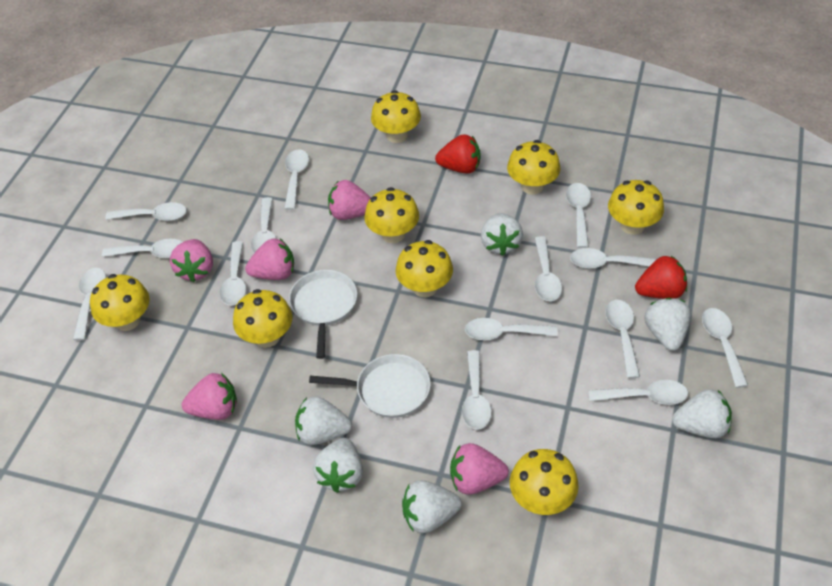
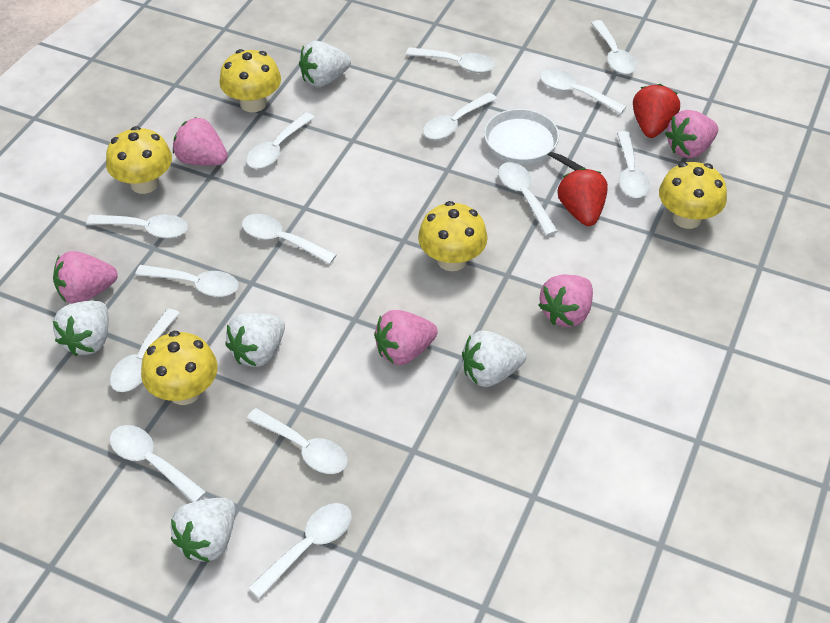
white pan: [289,270,357,359] [309,354,431,418] = 2 -> [484,109,586,171] = 1
white strawberry: [295,396,352,445] [313,438,363,493] [402,480,462,533] [481,213,523,256] [644,298,691,351] [672,389,732,438] = 6 -> [53,300,109,356] [171,498,235,562] [225,313,285,367] [299,41,351,87] [462,331,526,387] = 5
yellow mushroom: [90,274,150,331] [233,289,293,348] [364,187,419,243] [371,90,421,143] [395,240,453,297] [507,140,560,194] [510,449,579,515] [608,180,664,235] = 8 -> [106,126,172,194] [141,331,218,405] [219,49,281,112] [418,201,488,271] [659,162,727,229] = 5

